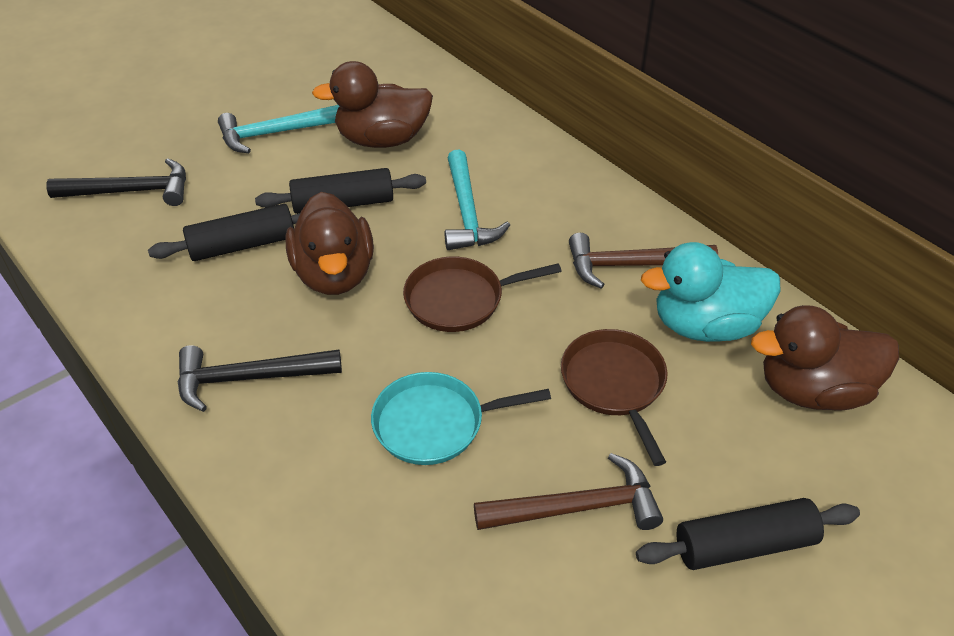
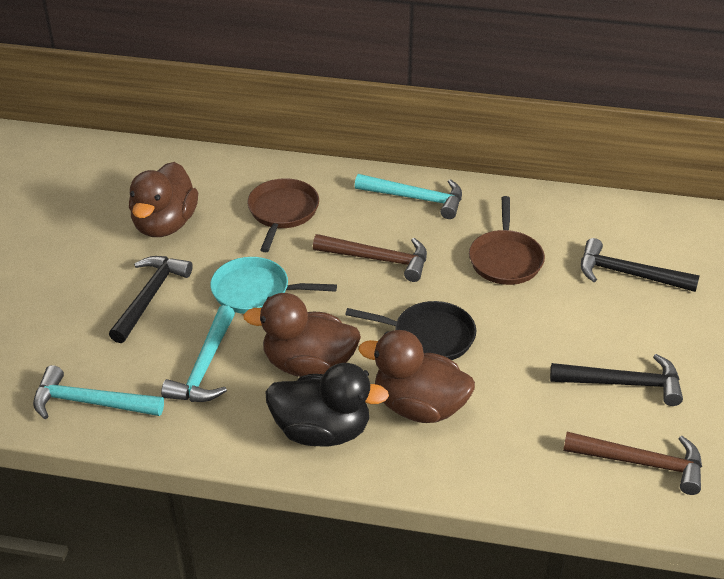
black duck: none = 0 -> [265,363,389,447] = 1
black hammer: [46,158,186,206] [178,345,342,412] = 2 -> [109,256,193,343] [550,354,683,406] [581,238,700,292] = 3
black pan: none = 0 -> [345,301,476,360] = 1
black rolling pin: [148,204,300,261] [255,168,426,214] [636,498,860,570] = 3 -> none = 0
turquoise duck: [641,242,780,342] = 1 -> none = 0
turquoise hammer: [218,105,339,153] [445,149,510,250] = 2 -> [33,365,164,419] [161,305,235,402] [355,174,462,219] = 3

